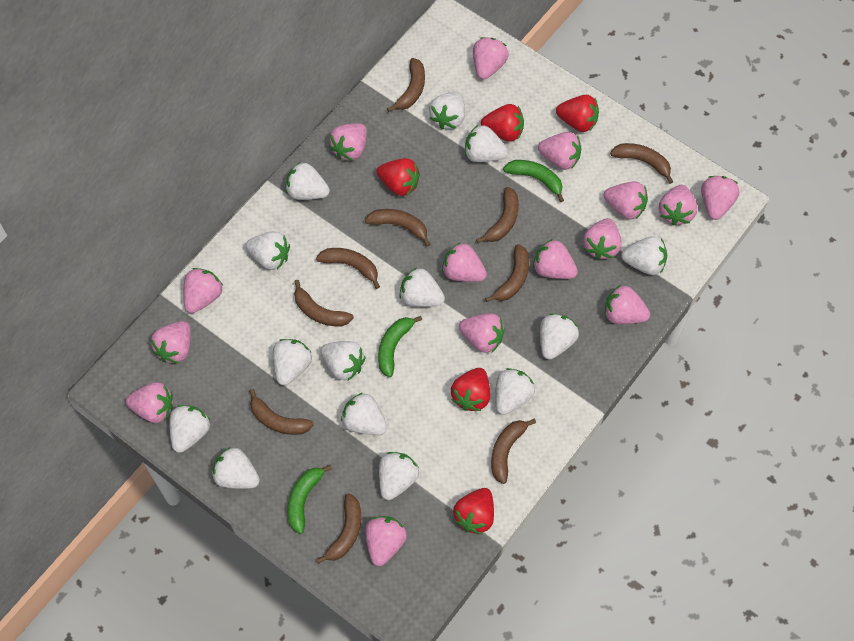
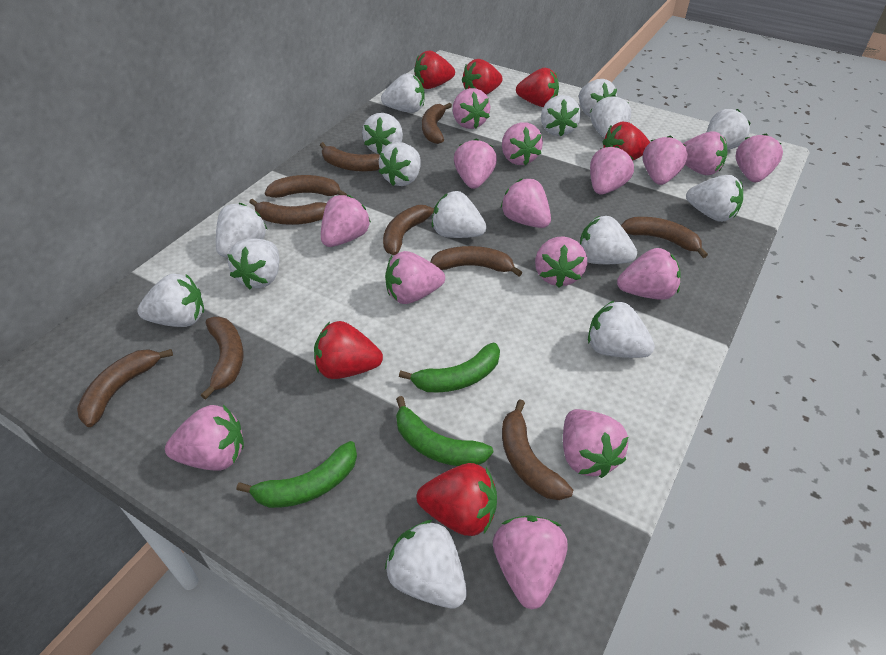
red strawberry: [377,158,420,196] [451,368,490,411] [453,488,494,534] [481,104,524,142] [556,95,599,132] = 5 -> [314,321,383,379] [414,51,455,89] [417,463,497,536] [462,59,503,95] [516,68,559,107] [603,122,650,161] = 6
white strawberry: [169,405,210,453] [212,447,260,489] [246,231,290,270] [273,339,312,386] [286,162,330,200] [320,341,366,381] [341,393,387,435] [379,452,419,500] [400,267,445,307] [429,91,465,129] [465,125,508,162] [495,368,535,415] [540,313,579,360] [621,236,667,275] = 14 -> [137,274,204,327] [216,203,267,257] [228,239,279,289] [362,113,403,154] [379,142,421,186] [381,73,425,113] [385,520,467,608] [432,191,487,238] [541,95,581,136] [579,79,617,117] [580,216,637,264] [588,300,655,358] [591,95,631,138] [686,175,743,222] [707,109,751,150] = 15

